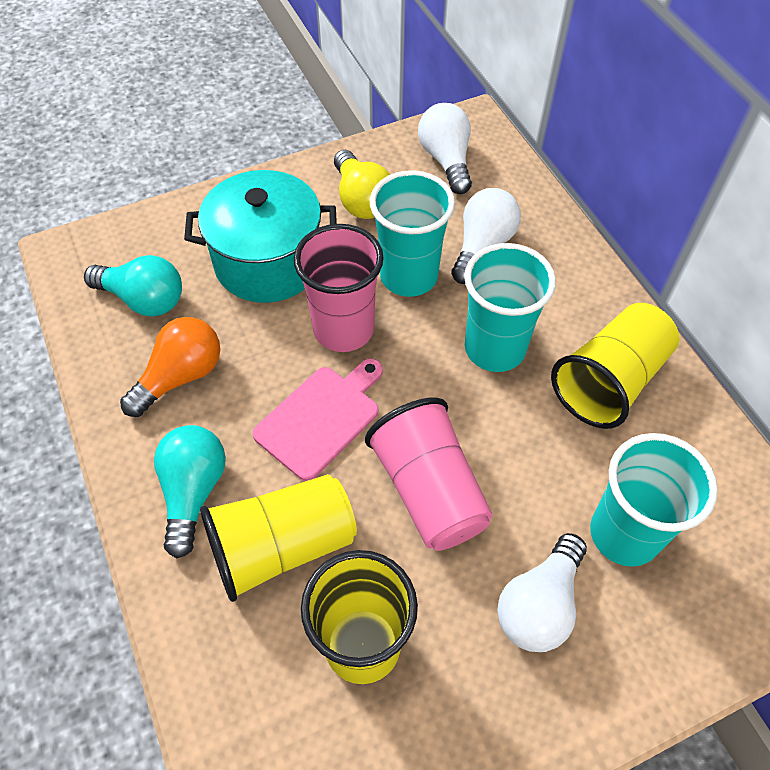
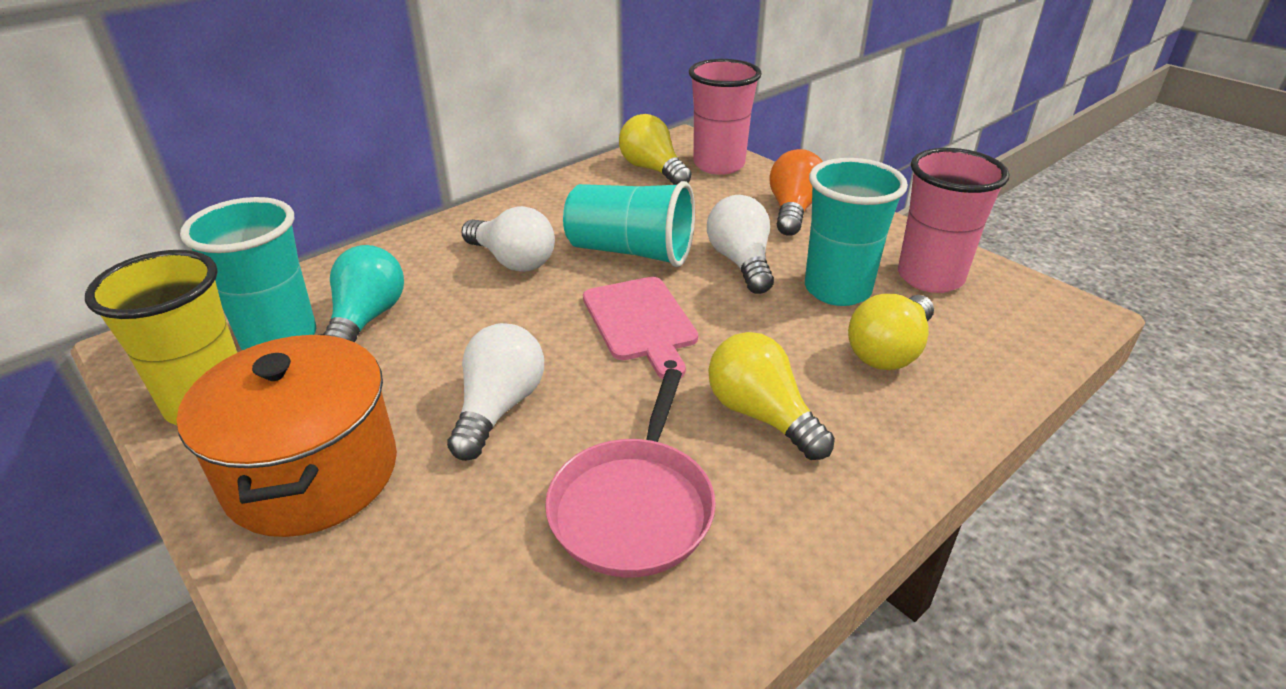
orange pot: none = 0 -> [176,334,397,537] = 1
pink pan: none = 0 -> [545,369,716,577] = 1
turquoise light bulb: [84,255,182,317] [154,425,226,558] = 2 -> [324,245,404,342] = 1
turquoise pot: [184,170,337,303] = 1 -> none = 0
yellow cup: [200,474,357,602] [301,550,418,684] [551,303,679,429] = 3 -> [85,250,237,425] = 1
yellow light bulb: [334,150,390,219] = 1 -> [619,114,692,185] [708,332,835,460] [848,294,934,370] = 3

